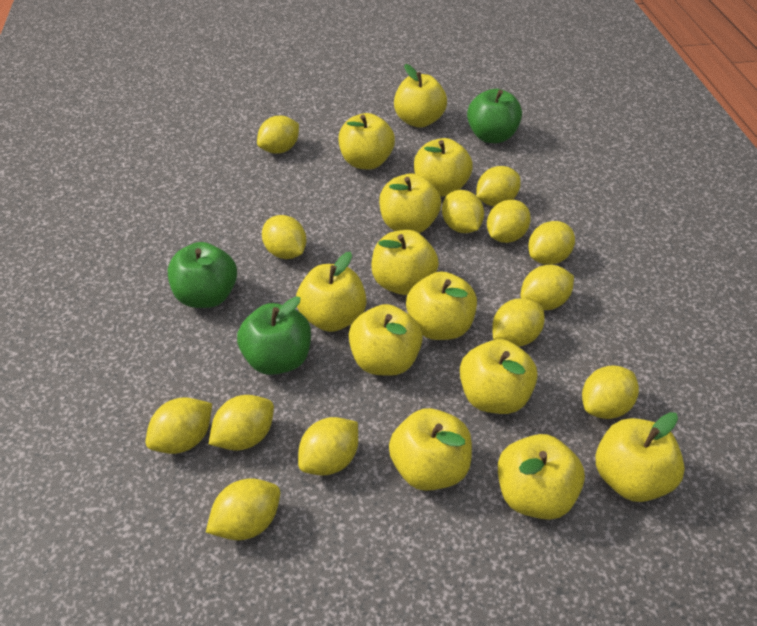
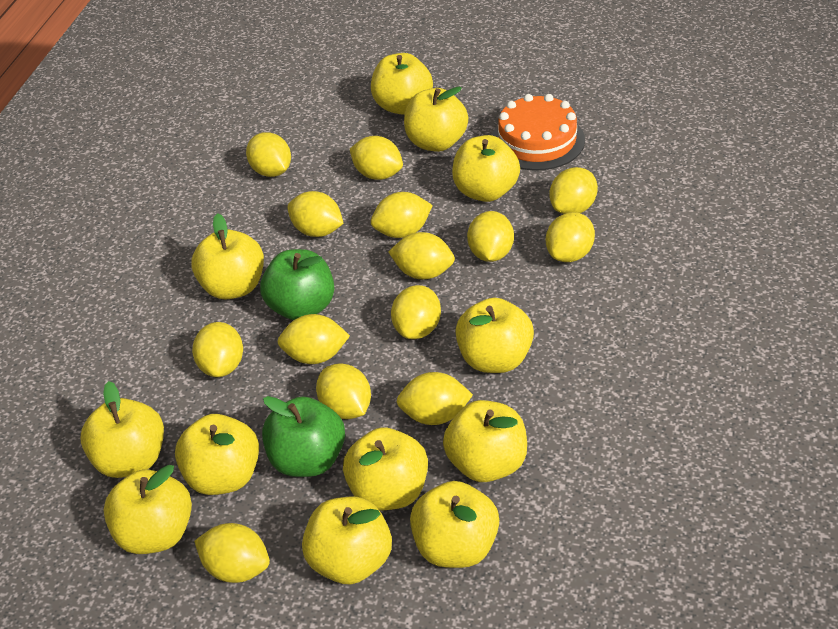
green apple: [168,242,237,308] [237,296,311,375] [467,89,522,143] = 3 -> [260,249,334,320] [262,396,345,477] = 2
orange cake: none = 0 -> [492,94,585,171] = 1
yellow lemon: [146,397,212,454] [206,478,280,540] [209,395,274,451] [257,116,299,154] [262,215,306,259] [298,417,358,475] [442,190,484,233] [476,166,521,206] [487,200,531,243] [492,298,545,347] [520,265,574,310] [528,221,575,265] [582,366,639,419] = 13 -> [192,322,243,377] [194,523,270,583] [246,132,291,177] [277,314,350,364] [287,191,344,237] [316,363,371,419] [350,136,403,180] [371,192,433,238] [388,232,455,279] [391,285,441,339] [396,372,473,425] [467,211,514,262] [546,212,595,262] [550,167,598,214] = 14

